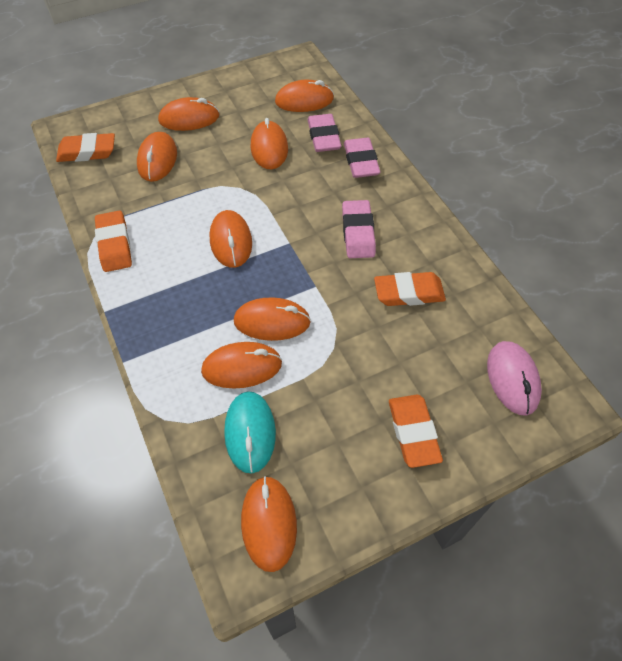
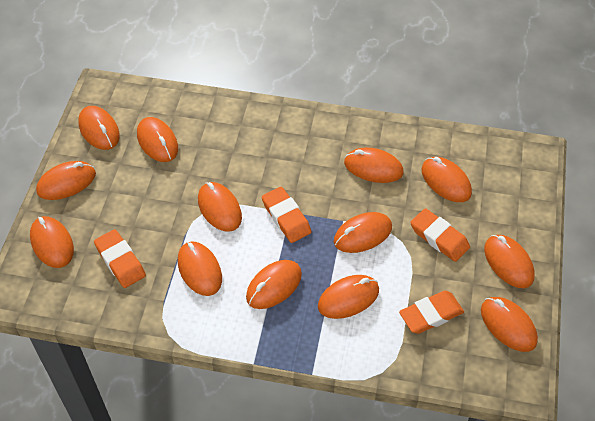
orange mouse: [137,132,177,182] [158,97,219,131] [201,342,282,388] [210,210,252,268] [234,297,311,341] [241,476,297,572] [251,118,288,169] [275,80,334,112] = 8 -> [30,216,74,268] [36,161,96,200] [78,106,120,150] [137,117,178,162] [178,242,222,296] [198,182,242,232] [246,260,302,309] [318,275,379,319] [334,212,392,253] [344,148,403,183] [421,157,472,202] [481,297,538,352] [484,235,535,288] = 13
pink eraser: [308,114,341,152] [342,200,376,258] [344,138,380,178] = 3 -> none = 0
pink mouse: [487,341,542,416] = 1 -> none = 0
turquoise mouse: [224,391,276,473] = 1 -> none = 0

